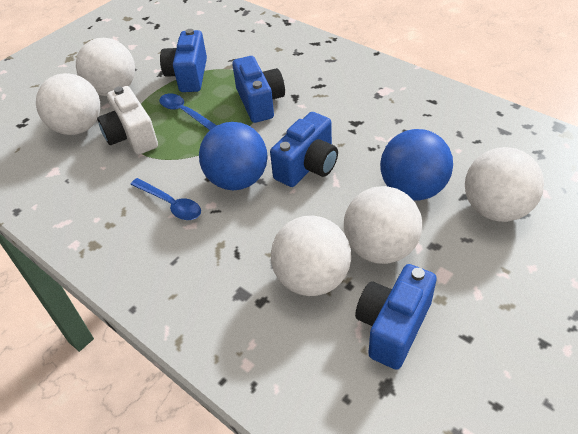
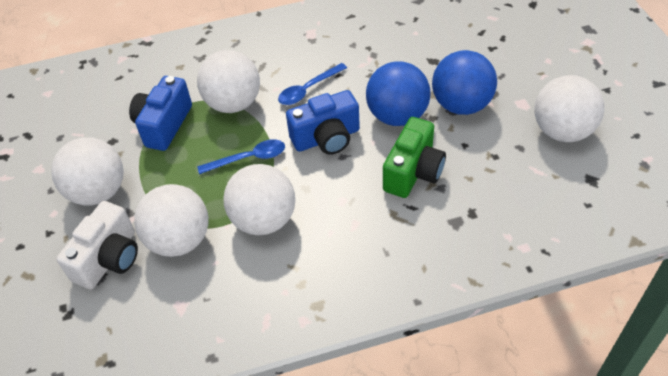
blue camera: [160,29,207,92] [232,56,285,123] [270,112,338,187] [355,264,437,370] = 4 -> [129,76,192,151] [286,90,360,155] = 2
green camera: none = 0 -> [383,117,446,198] = 1

